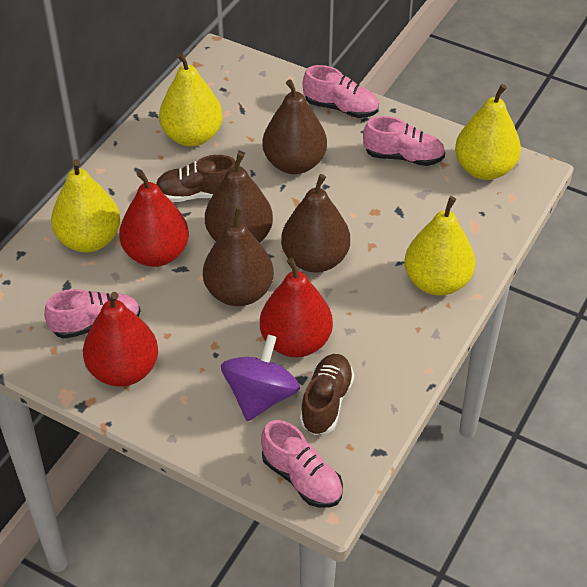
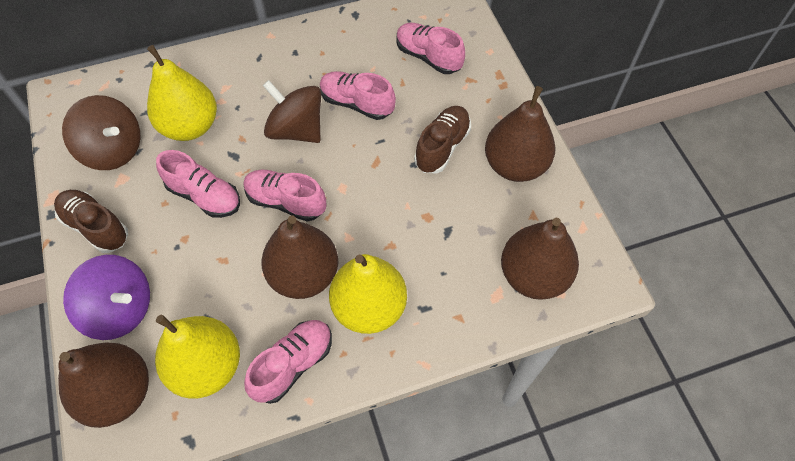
brown spinning top: none = 0 -> [62,95,141,170] [263,80,321,143] = 2
pink shoe: [44,289,141,339] [261,420,343,508] [303,65,379,118] [363,116,445,166] = 4 -> [156,150,240,218] [244,169,326,222] [244,320,332,404] [320,71,396,120] [397,23,465,74] = 5
red pear: [83,292,158,387] [119,171,189,267] [260,258,333,357] = 3 -> none = 0
yellow pear: [51,159,120,253] [159,52,223,147] [404,196,475,296] [455,84,521,180] = 4 -> [147,45,217,141] [155,315,240,399] [329,254,407,334] = 3

